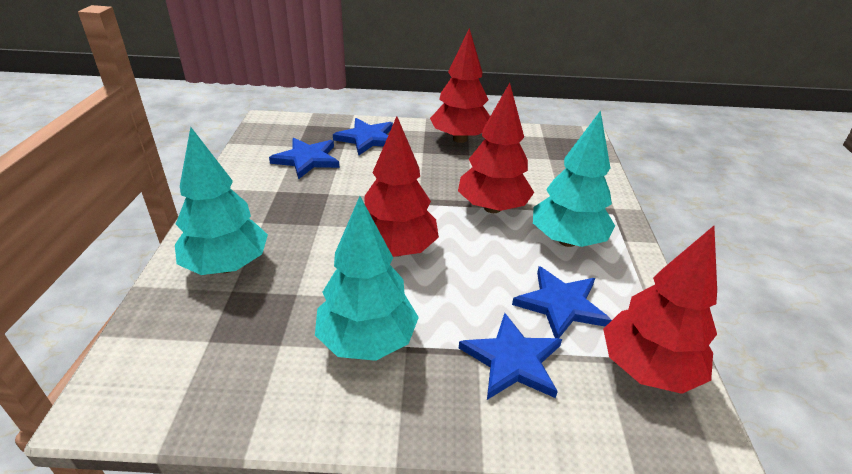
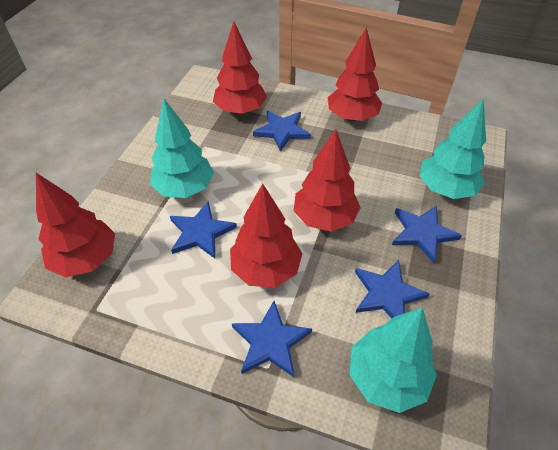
blue star: [269,138,340,179] [333,118,393,156] [459,313,562,400] [512,266,612,338] = 4 -> [170,201,237,258] [232,301,312,377] [253,111,311,152] [355,260,430,318] [392,205,462,263] = 5
red tree: [364,116,439,257] [430,28,490,143] [458,83,534,213] [603,226,717,394] = 4 -> [36,173,115,277] [213,21,267,115] [230,183,303,288] [294,129,361,232] [328,27,382,122] = 5

